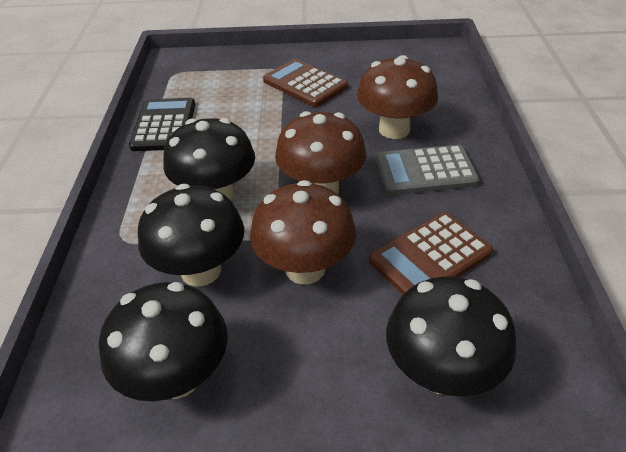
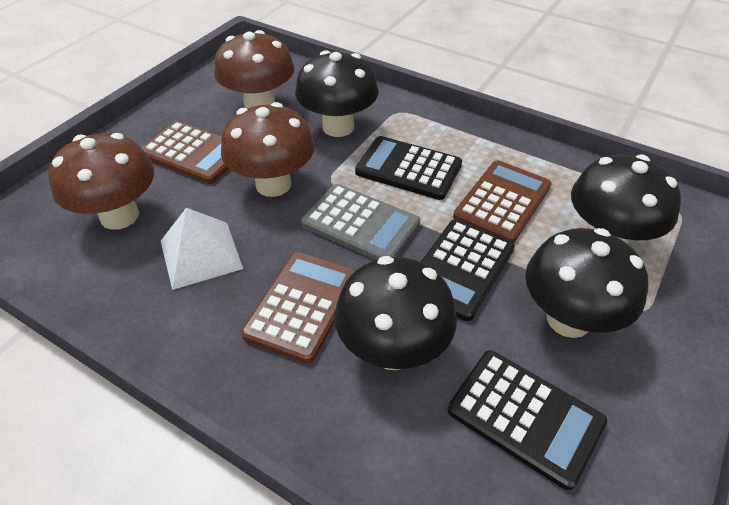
black calculator: [129,98,195,151] = 1 -> [355,136,462,200] [421,219,515,321] [448,350,607,490] = 3
brown calculator: [263,59,348,107] [369,212,493,295] = 2 -> [141,121,229,184] [241,252,356,364] [453,160,552,243] = 3
white pyramid: none = 0 -> [161,208,243,290] = 1

